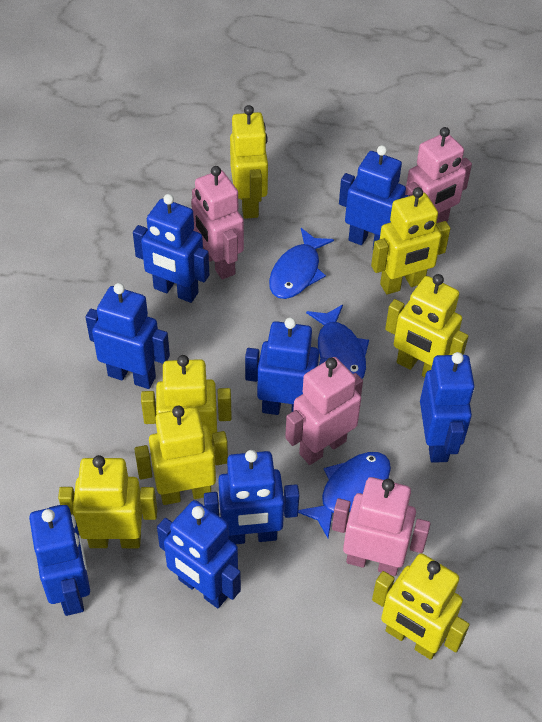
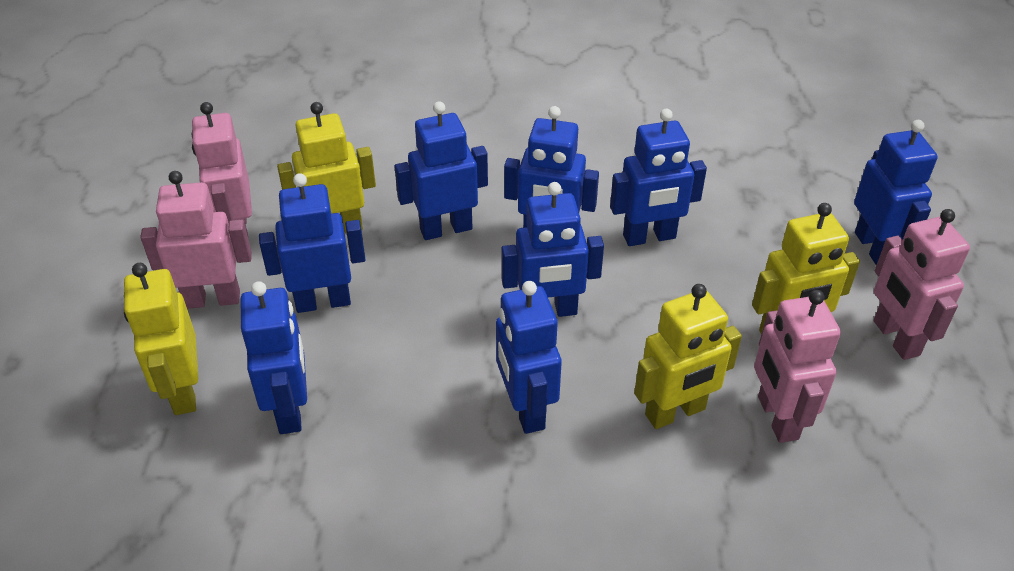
blue fish: [269,228,334,299] [298,452,391,538] [306,305,369,379] = 3 -> none = 0
yellow robot: [58,455,157,548] [134,406,228,505] [141,355,232,445] [230,105,268,219] [371,187,450,295] [372,553,470,660] [385,274,468,377] = 7 -> [124,263,198,415] [277,102,376,234] [634,284,742,429] [752,203,860,334] = 4

